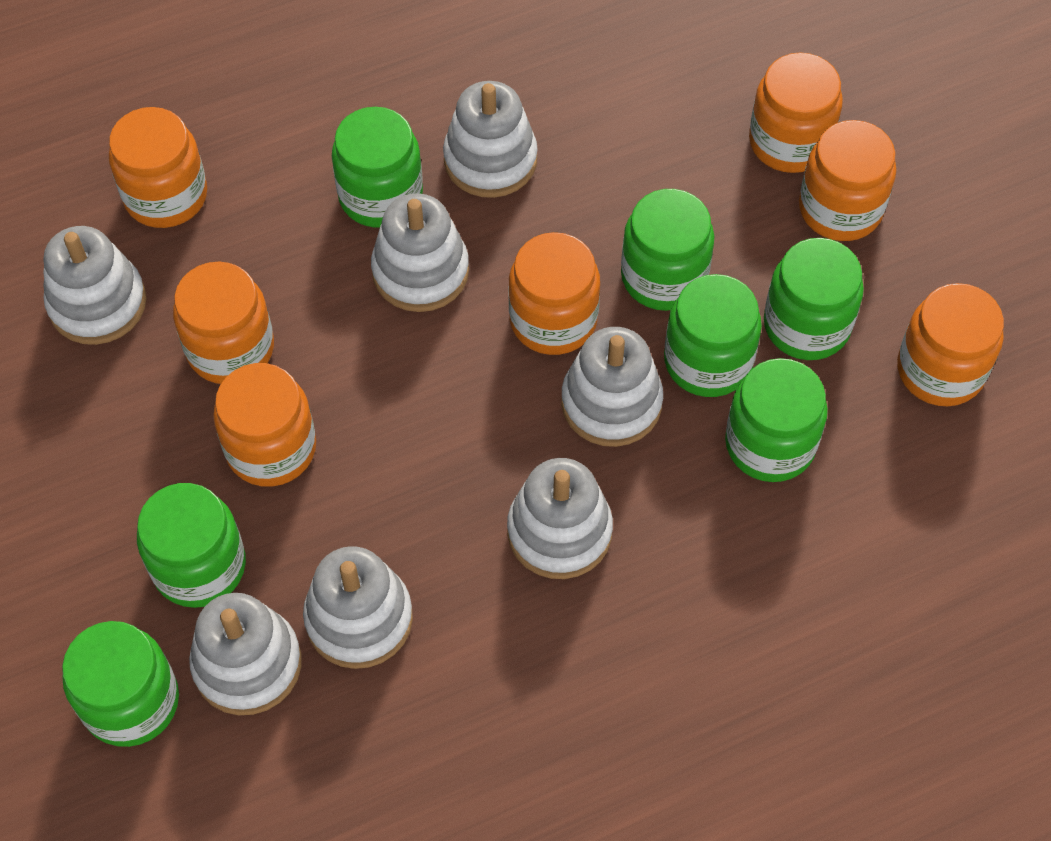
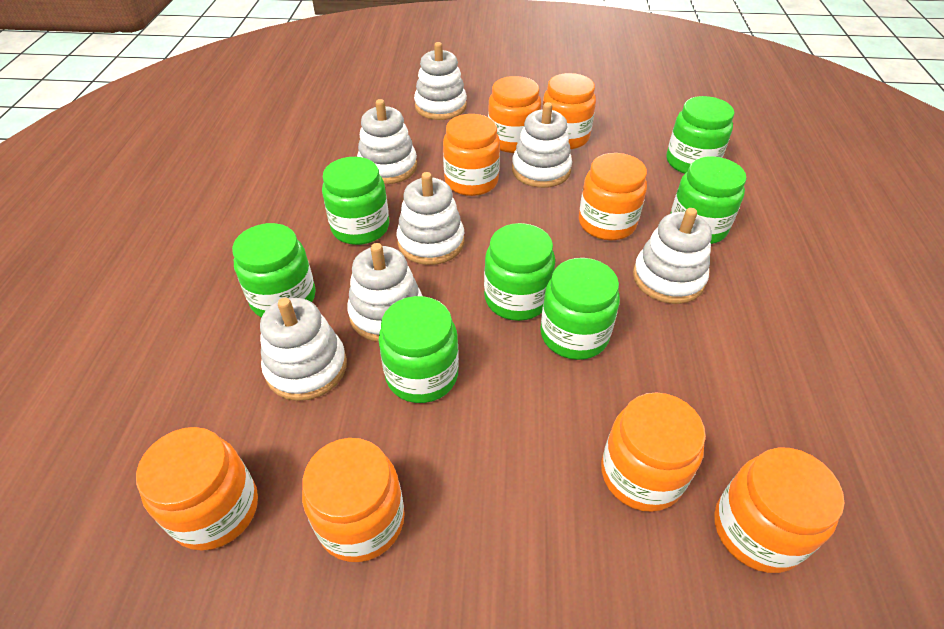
orange jar: [109,107,207,228] [173,262,274,384] [213,363,316,487] [508,232,600,355] [749,53,843,173] [799,120,896,241] [897,283,1004,406] = 7 -> [136,427,258,551] [302,438,405,562] [443,114,500,196] [488,76,541,153] [542,73,596,149] [579,153,647,240] [601,392,706,512] [714,448,844,573] = 8

